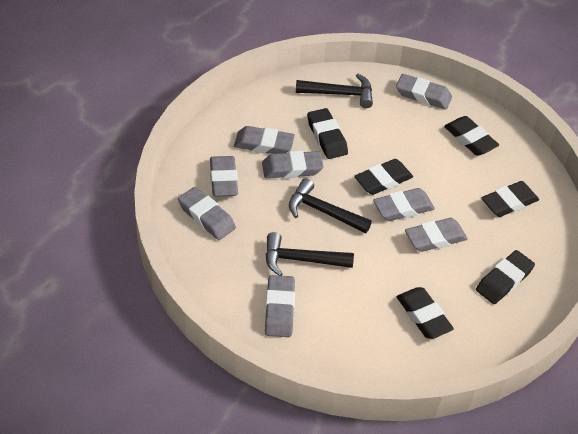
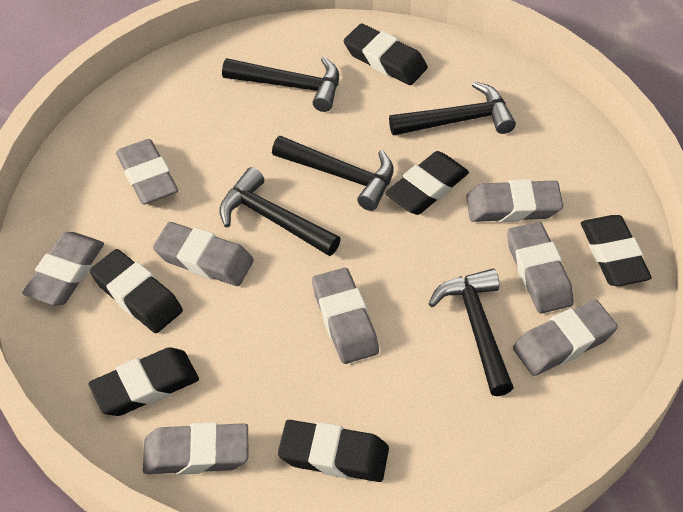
black hammer: [266,232,354,276] [289,178,372,234] [296,73,373,108] = 3 -> [219,167,341,256] [222,57,339,112] [272,136,394,211] [389,81,516,136] [428,269,514,396] = 5

